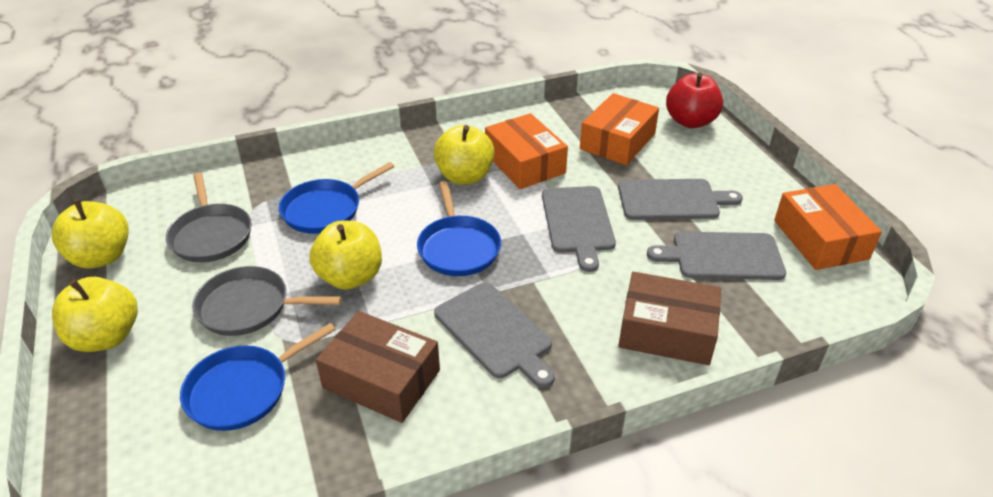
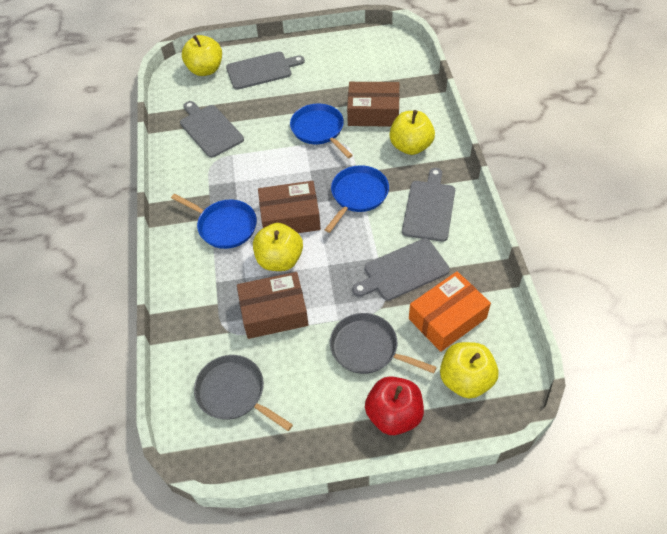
brown box: [316,311,440,423] [618,272,721,365] = 2 -> [237,272,309,339] [258,181,321,233] [347,82,400,127] = 3
orange box: [485,113,568,189] [580,93,659,165] [774,184,882,270] = 3 -> [409,271,491,352] = 1

